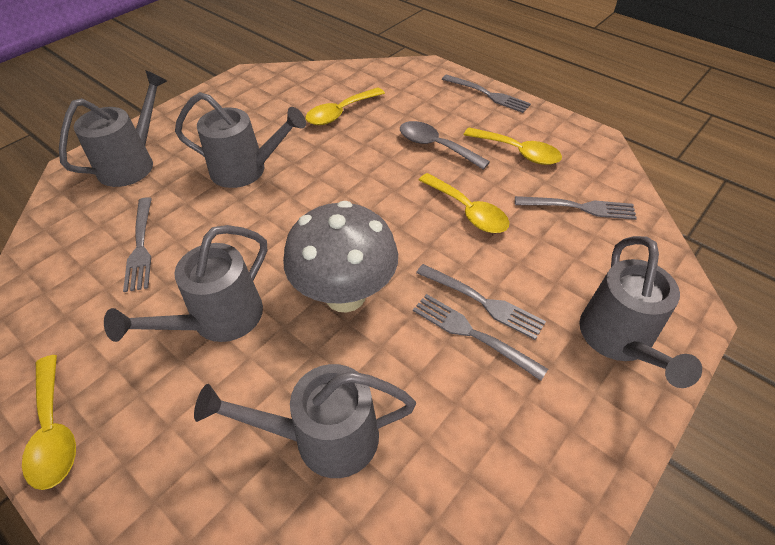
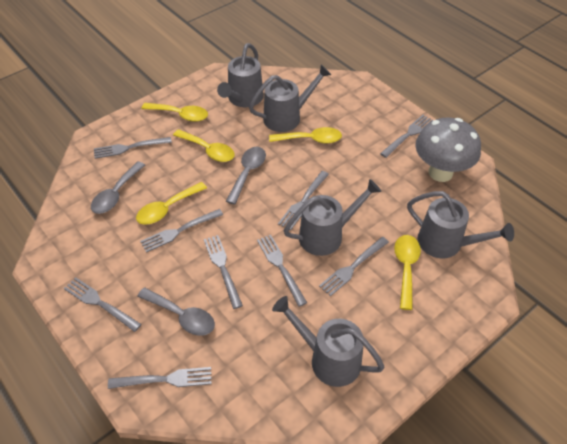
grey fork: [123,197,152,292] [413,294,548,381] [416,264,546,340] [442,75,531,113] [515,196,637,220] = 5 -> [64,277,142,332] [94,137,172,159] [108,367,212,389] [140,209,223,253] [204,235,243,309] [257,235,307,307] [278,171,329,230] [319,237,389,296] [380,115,433,158] = 9
grey spoon: [400,121,490,170] = 1 -> [91,161,145,214] [137,288,215,336] [226,147,266,204] = 3
yellow spoon: [22,355,76,490] [306,87,385,125] [419,173,509,233] [464,127,562,165] = 4 -> [136,182,207,225] [142,103,208,122] [173,129,235,162] [269,127,342,144] [394,235,421,310] = 5

